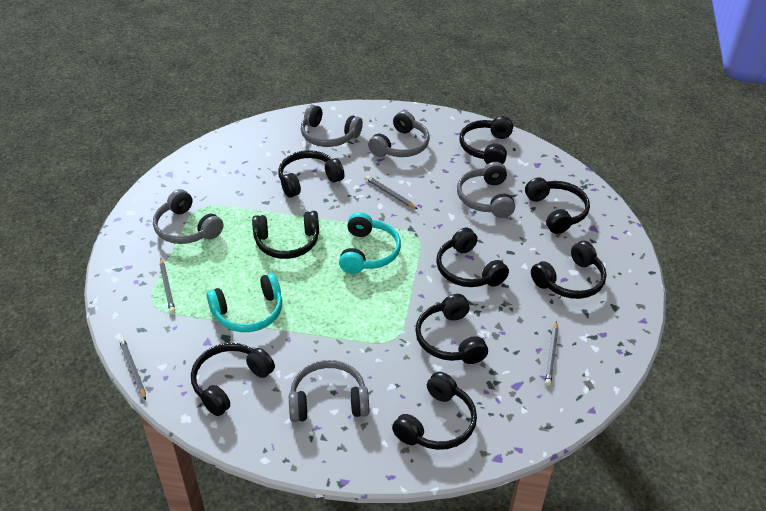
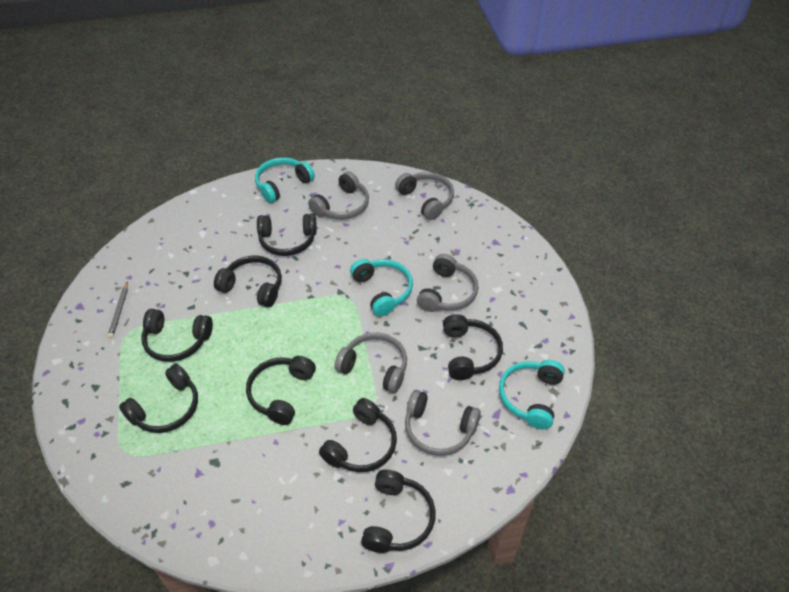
black headphones: [191,343,275,416] [252,211,319,259] [278,150,344,198] [392,372,477,450] [415,294,488,364] [436,228,509,287] [459,116,513,164] [525,177,590,234] [531,241,606,299] = 9 -> [119,364,198,433] [141,309,213,362] [214,256,282,307] [246,356,316,425] [257,213,317,256] [319,398,397,472] [361,470,436,553] [443,314,503,380] = 8
grey pencil: [119,338,146,400] [160,258,175,313] [365,176,417,209] [545,321,558,386] = 4 -> [108,282,128,338] = 1
turquoise headphones: [206,273,282,332] [339,212,401,274] = 2 -> [255,157,315,203] [350,259,413,316] [499,360,565,429] = 3

